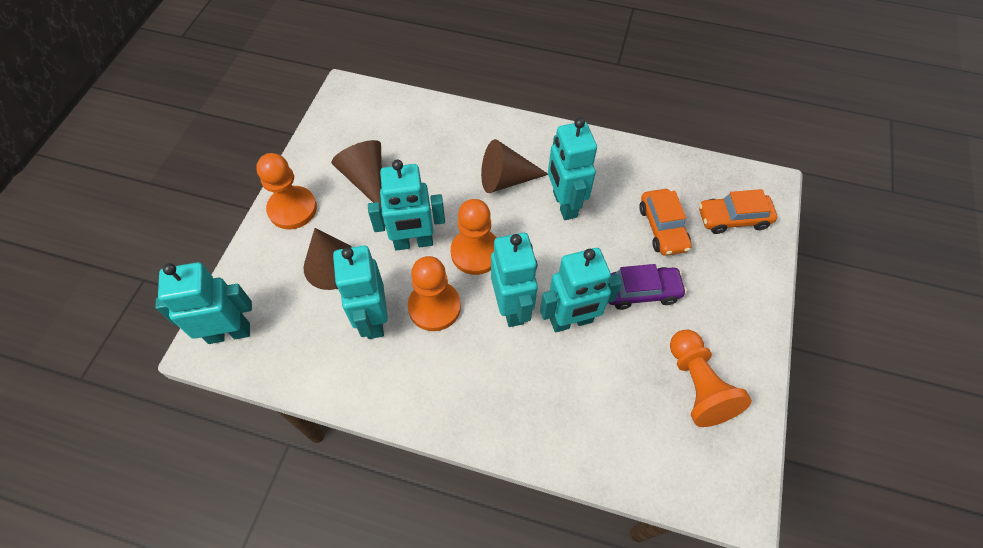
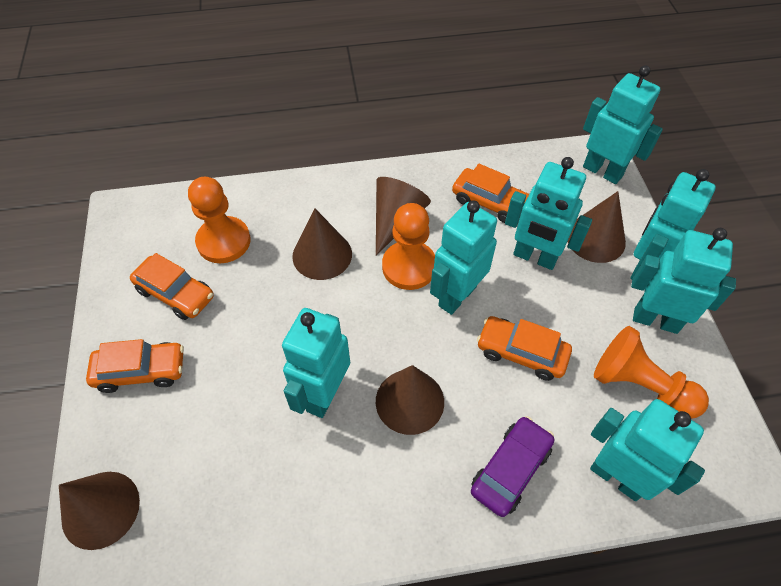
brown cone: [304,228,352,290] [331,140,382,210] [481,139,548,193] = 3 -> [59,472,140,550] [292,208,352,280] [376,177,431,255] [376,365,444,435] [567,191,626,263] = 5
orange car: [639,189,692,256] [699,189,777,234] = 2 -> [86,339,184,393] [130,253,214,320] [452,164,529,223] [477,316,572,381] = 4
orange pawn: [256,153,317,229] [408,256,461,331] [451,199,497,275] [670,330,752,427] = 4 -> [188,177,251,263] [382,203,435,290] [594,326,709,418] = 3
turquoise robot: [155,262,252,344] [333,245,388,339] [368,160,445,251] [491,233,538,327] [540,248,622,332] [548,118,597,220] = 6 -> [282,308,350,418] [430,200,497,315] [505,157,592,270] [583,65,663,184] [590,399,705,501] [630,169,716,280] [631,228,736,334] = 7

